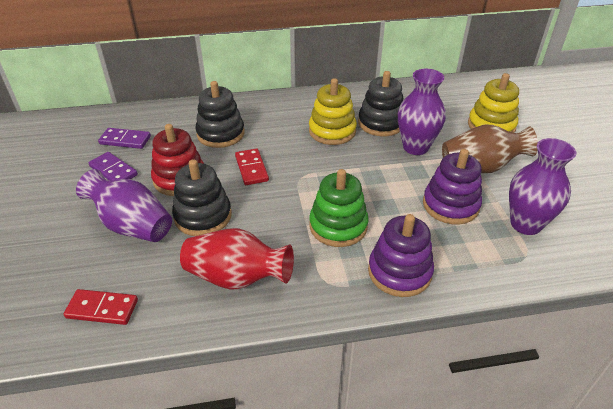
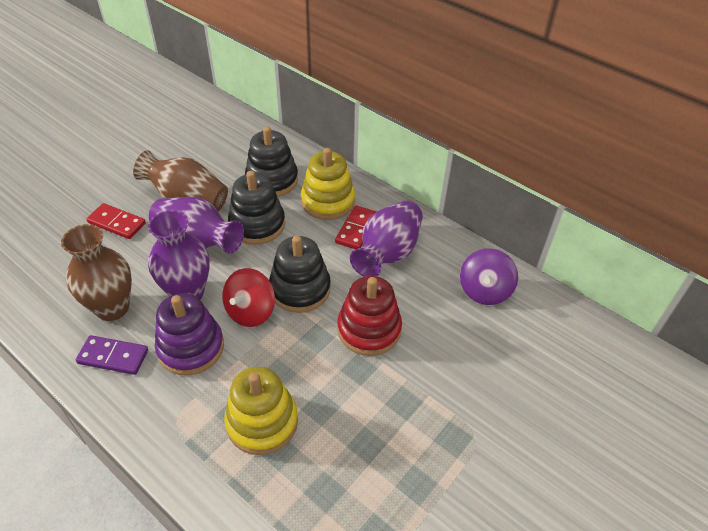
brown vase: [442,125,538,173] = 1 -> [61,224,132,321] [133,150,228,211] = 2
green stacking toy: [309,169,369,247] = 1 -> none = 0
purple domino: [88,152,138,181] [98,128,151,149] = 2 -> [76,335,148,375] = 1
purple spinning top: none = 0 -> [460,248,518,305] = 1
purple stacking toy: [368,214,434,297] [423,149,482,225] = 2 -> [155,293,224,376] = 1
red spinning top: none = 0 -> [222,268,275,327] = 1
red vase: [180,228,294,290] = 1 -> none = 0

